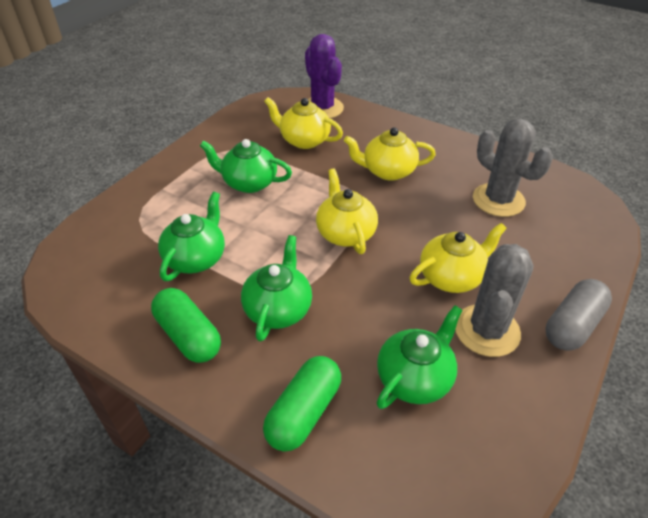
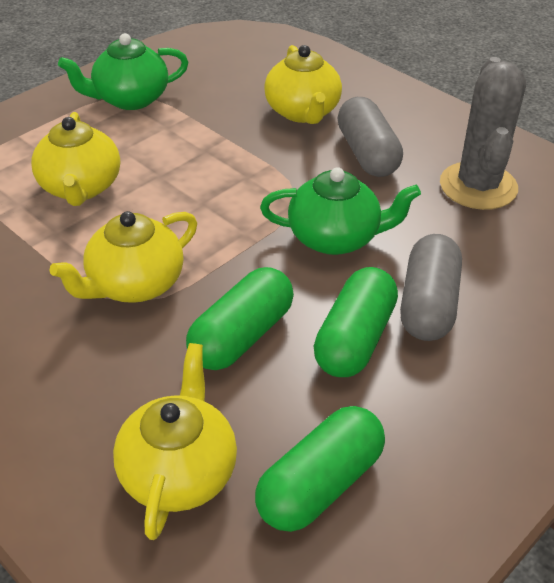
green capsule: [151,288,221,363] [263,356,341,452] = 2 -> [186,267,294,370] [255,406,385,532] [314,267,398,377] = 3
green teapot: [158,192,225,281] [200,139,292,193] [241,235,312,342] [377,306,462,409] = 4 -> [58,33,188,110] [260,167,421,255] = 2
grey cactus: [455,244,533,357] [473,119,553,217] = 2 -> [440,57,526,210] = 1
grey capsule: [546,279,612,351] = 1 -> [338,97,403,177] [400,234,462,341] = 2
purple cactus: [305,34,344,118] = 1 -> none = 0

